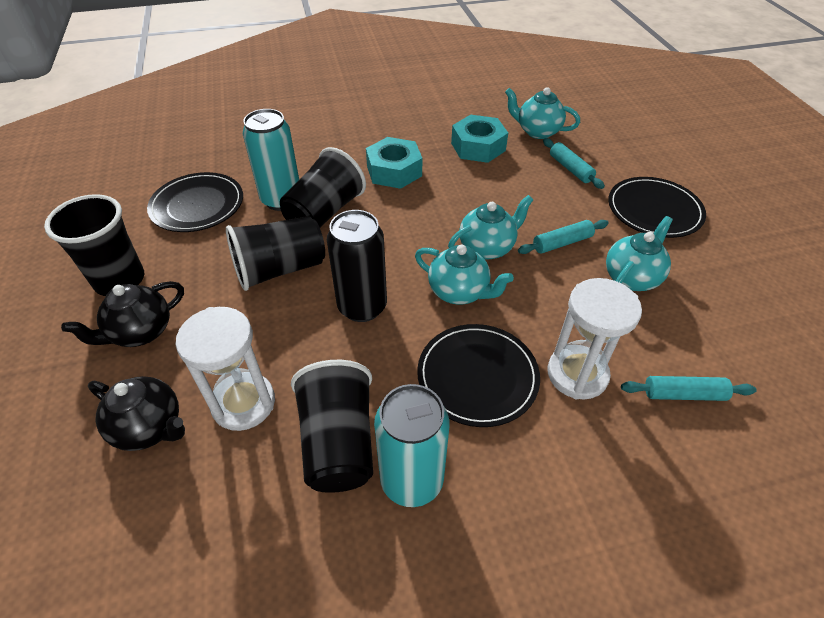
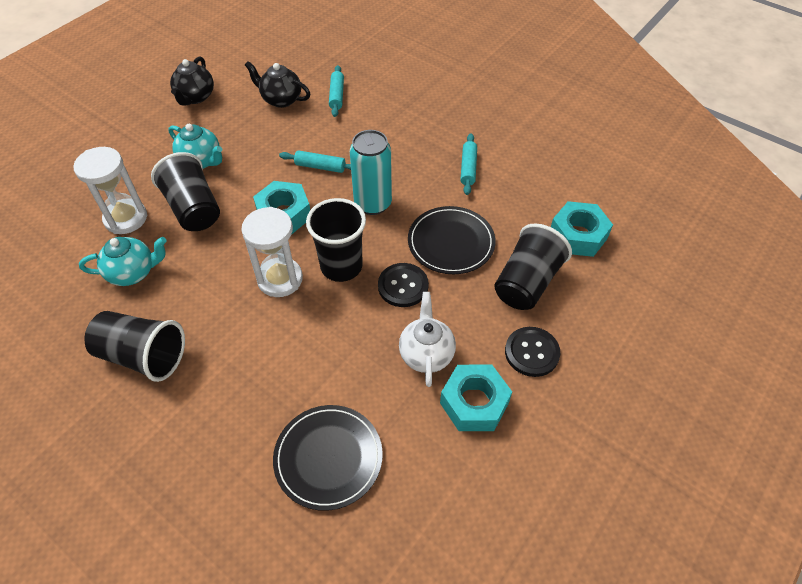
black button: none = 0 -> [378,263,429,307] [505,327,560,377] = 2
black can: [327,210,387,322] = 1 -> none = 0
black plate: [147,172,243,232] [417,324,540,427] [608,177,706,238] = 3 -> [273,405,383,511] [408,206,496,274] = 2
turquoise can: [243,109,299,211] [374,384,449,507] = 2 -> [350,130,392,215] = 1
turquoise nut: [366,137,422,189] [451,115,508,163] = 2 -> [253,181,310,235] [440,365,512,431] [551,201,613,257] = 3
turquoise teapot: [415,245,514,305] [448,195,533,260] [505,87,580,139] [606,216,673,291] = 4 -> [79,237,167,286] [168,124,222,169] = 2
white teapot: none = 0 -> [399,292,456,387] = 1

